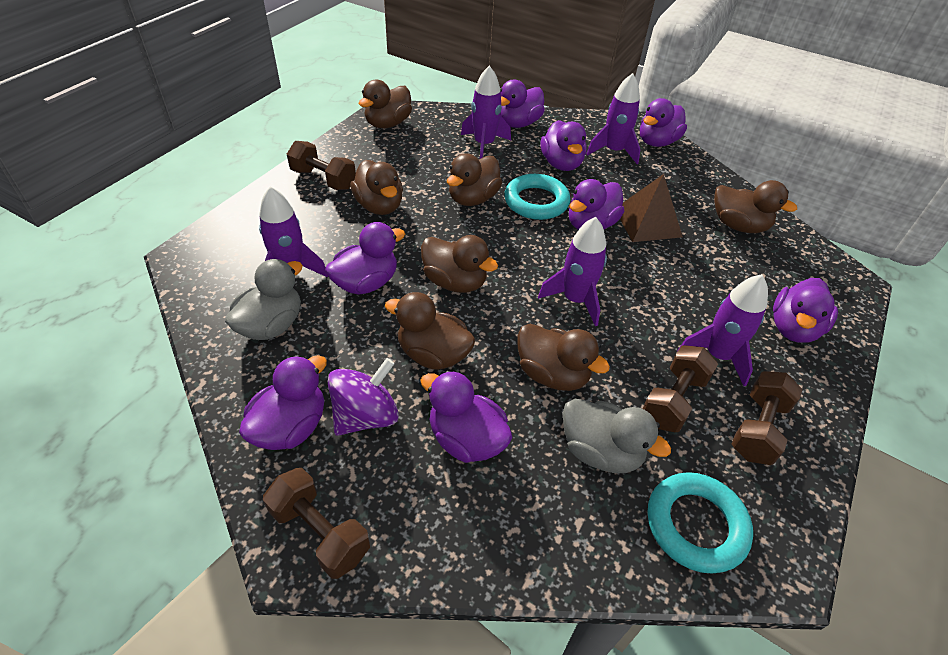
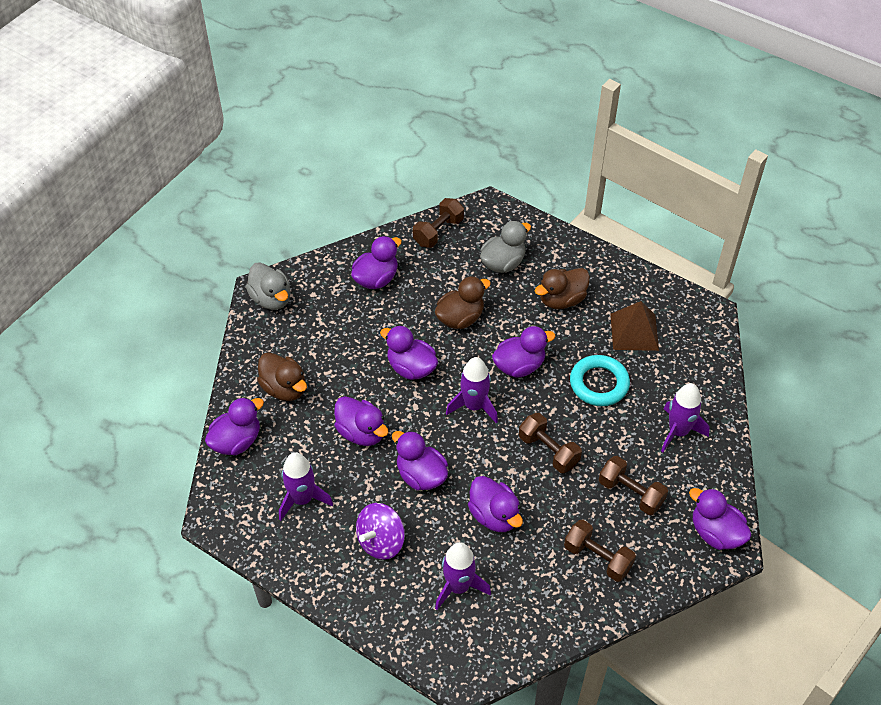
brown duck: [350,160,403,215] [359,80,412,128] [385,292,475,370] [421,235,498,293] [447,153,502,206] [517,324,610,391] [714,180,797,233] = 7 -> [257,352,307,401] [435,276,491,329] [535,268,590,309] = 3
purple rocket: [259,186,328,277] [461,66,511,159] [538,217,607,326] [587,73,641,164] [677,274,768,386] = 5 -> [279,452,333,521] [435,542,491,610] [446,357,498,423] [661,383,710,452] = 4
turquoise ring: [504,174,570,220] [648,472,753,574] = 2 -> [570,355,630,406] = 1

